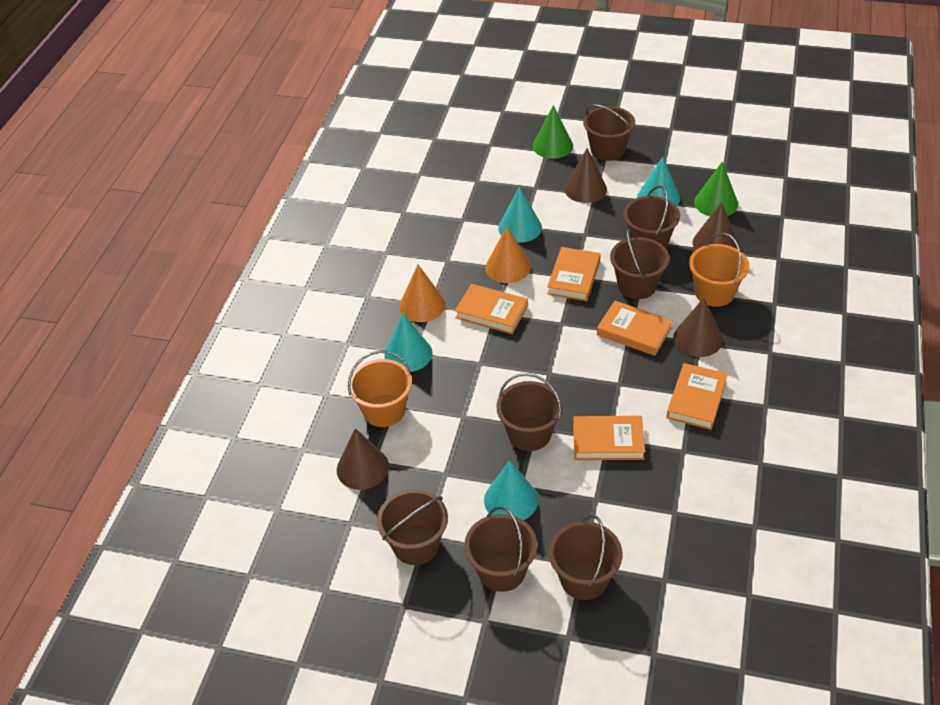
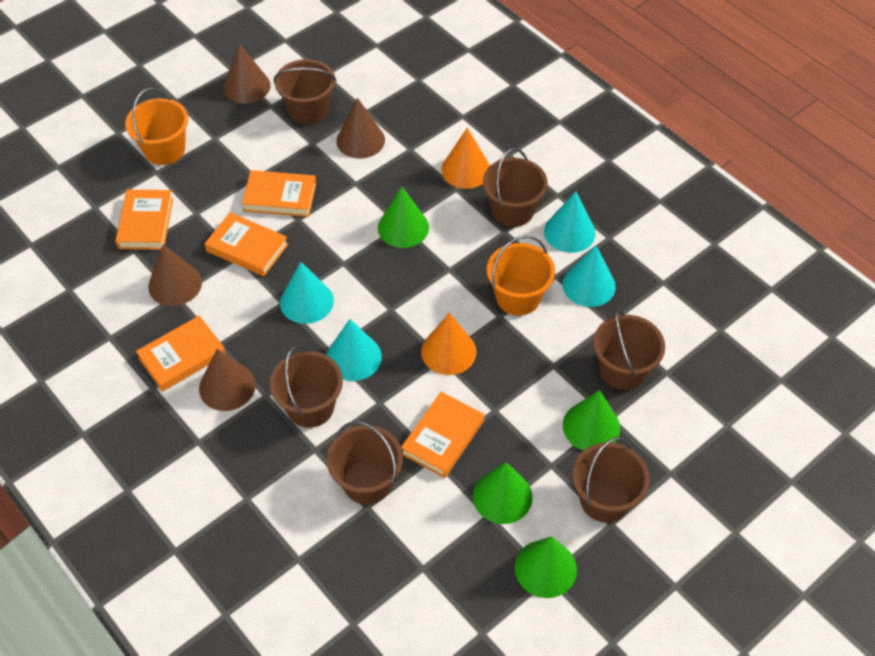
brown bucket: [377,489,448,565] [464,506,537,592] [496,373,562,451] [549,515,623,600] [583,104,635,161] [610,228,669,299] [623,186,680,248] = 7 -> [270,345,343,428] [274,59,336,124] [327,421,403,505] [483,148,548,227] [572,437,650,522] [593,309,665,390] = 6
green cone: [533,105,573,159] [694,161,738,216] = 2 -> [378,187,429,248] [473,462,533,524] [515,537,577,598] [563,390,620,451] = 4

